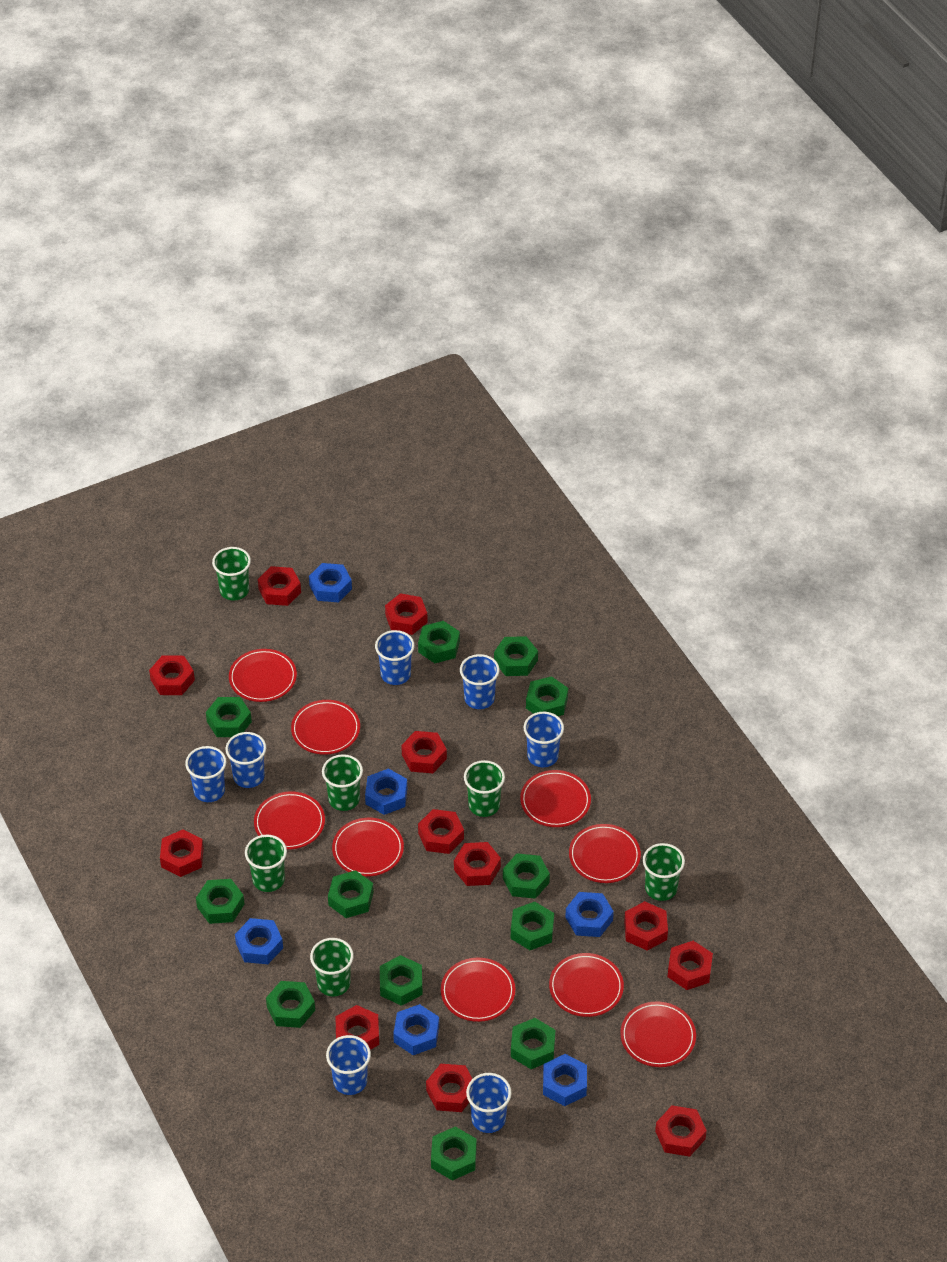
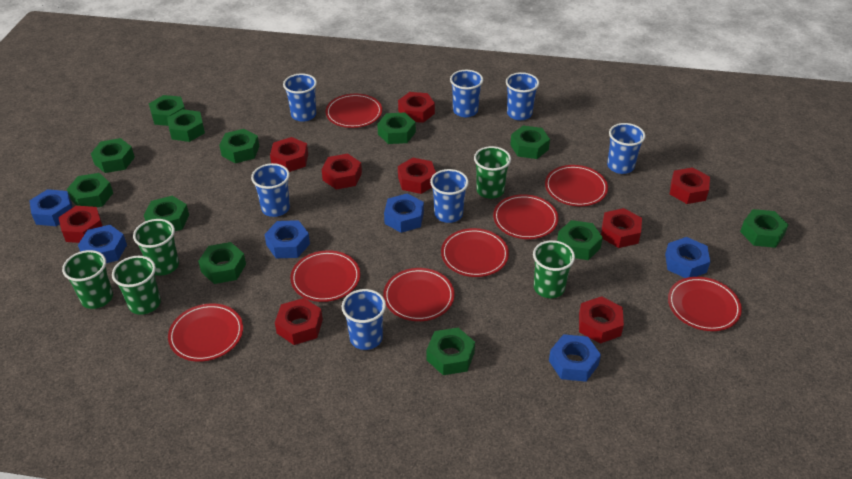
green cup: [212,547,251,600] [245,834,287,892] [310,938,354,996] [322,754,363,811] [464,760,505,817] [643,843,685,901] = 6 -> [62,250,113,309] [112,256,161,315] [133,219,179,276] [474,146,511,199] [533,240,575,298] = 5
red nut: [149,655,195,695] [160,829,204,877] [258,566,301,606] [336,1005,379,1050] [385,593,428,635] [401,731,447,773] [418,809,464,854] [426,1064,472,1112] [454,842,501,886] [624,901,668,951] [655,1105,707,1157] [667,941,713,990] = 12 -> [58,206,103,243] [270,137,308,172] [275,298,323,345] [322,154,362,189] [398,92,435,123] [398,158,436,194] [579,296,624,344] [601,208,642,248] [670,167,710,204] = 9
red plate: [229,649,297,702] [254,791,325,850] [291,700,360,755] [332,818,404,877] [441,958,515,1022] [520,770,591,827] [549,953,624,1017] [569,824,641,883] [620,1001,696,1067] = 9 -> [168,304,243,362] [290,250,360,302] [326,94,382,128] [383,268,454,321] [441,228,509,277] [493,194,559,239] [545,165,608,206] [668,277,742,331] = 8

